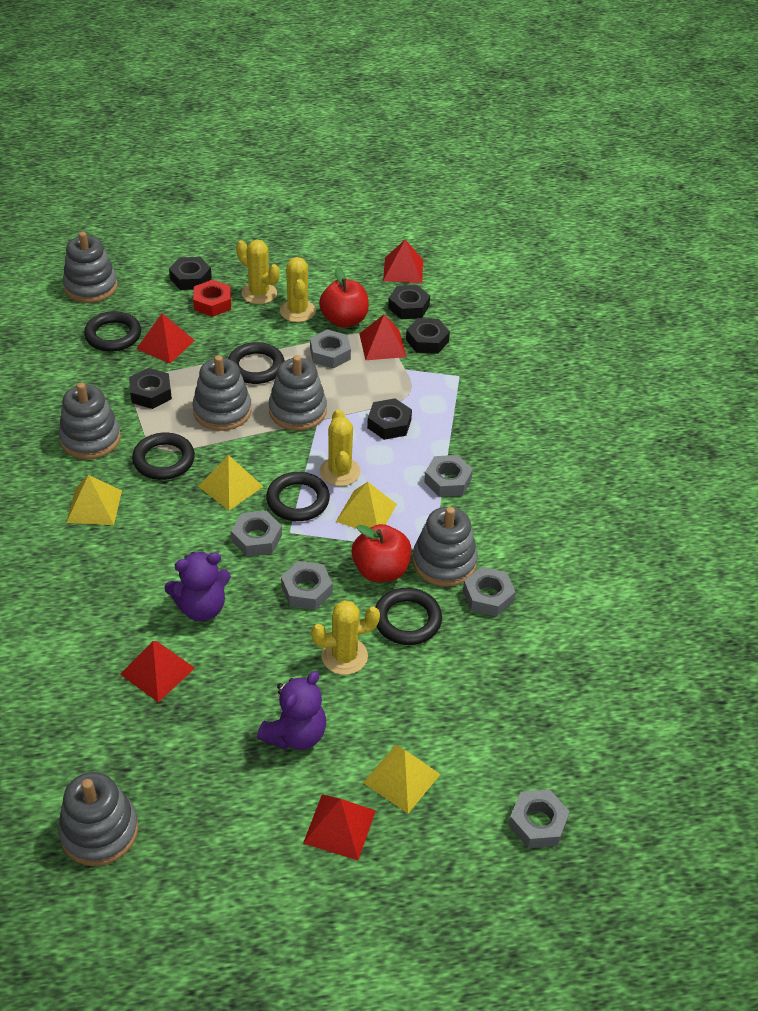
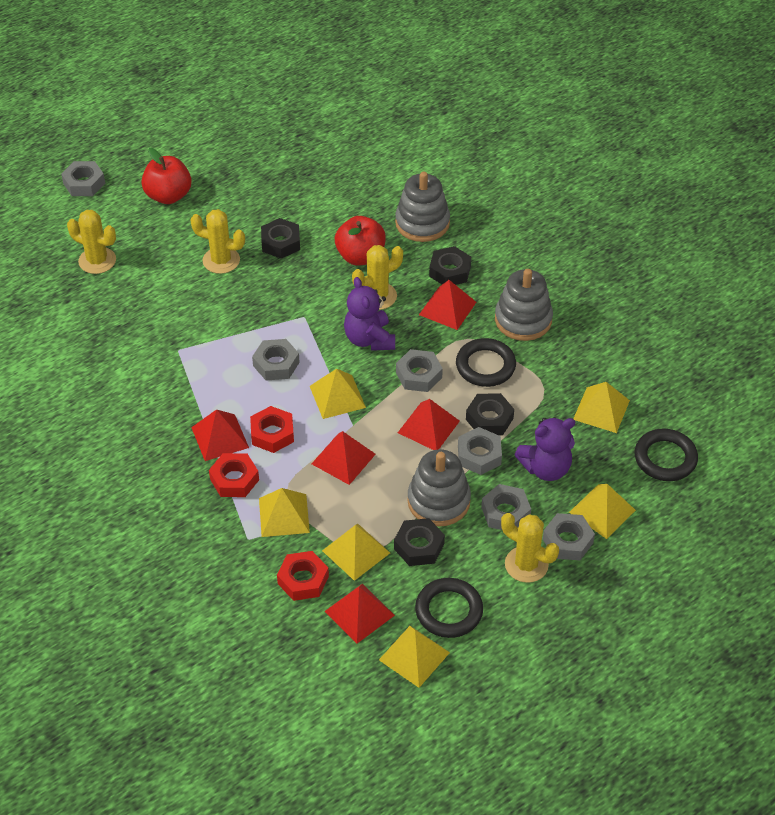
black nut: [129,368,172,409] [169,257,212,290] [367,398,412,440] [388,285,430,319] [406,318,450,354] = 5 -> [261,218,300,259] [394,518,445,566] [429,246,471,285] [466,393,514,435] = 4
black ring: [84,311,141,352] [132,433,195,480] [228,342,285,384] [266,472,330,521] [375,588,442,645] = 5 -> [415,578,483,638] [456,338,516,387] [635,429,698,481] = 3
grey stacking toy: [58,772,139,866] [59,382,121,459] [63,231,118,303] [193,355,252,431] [269,355,327,430] [412,507,478,587] = 6 -> [395,172,450,242] [407,449,471,527] [495,269,553,341] = 3
red nut: [193,280,231,317] = 1 -> [209,453,259,497] [250,406,294,453] [277,551,329,601] = 3
yellow pyramid: [66,475,122,525] [198,455,264,511] [336,482,397,529] [363,745,441,813] = 4 -> [259,488,310,537] [310,369,366,419] [322,524,390,581] [379,626,450,688] [569,484,636,539] [573,382,630,433] = 6

